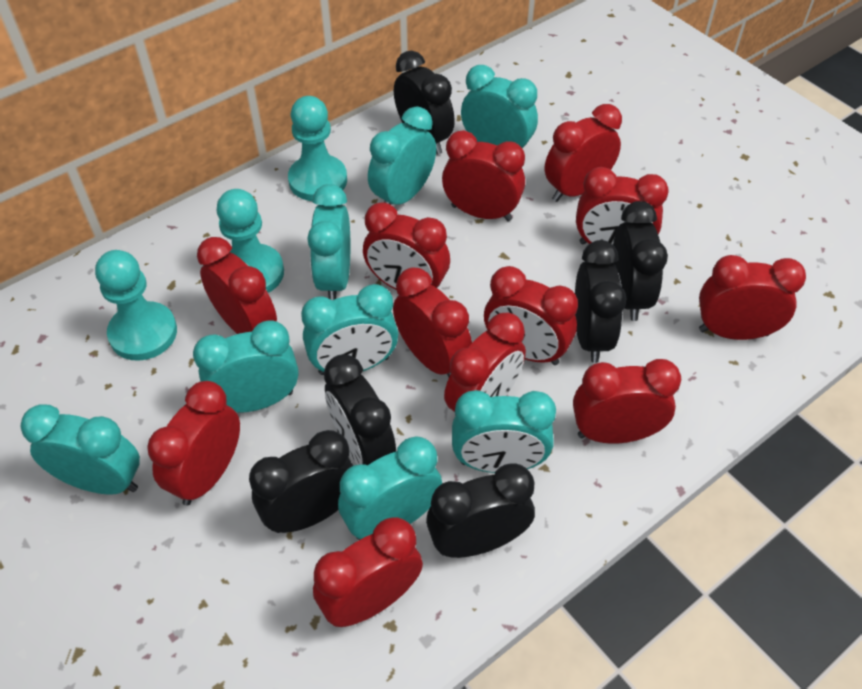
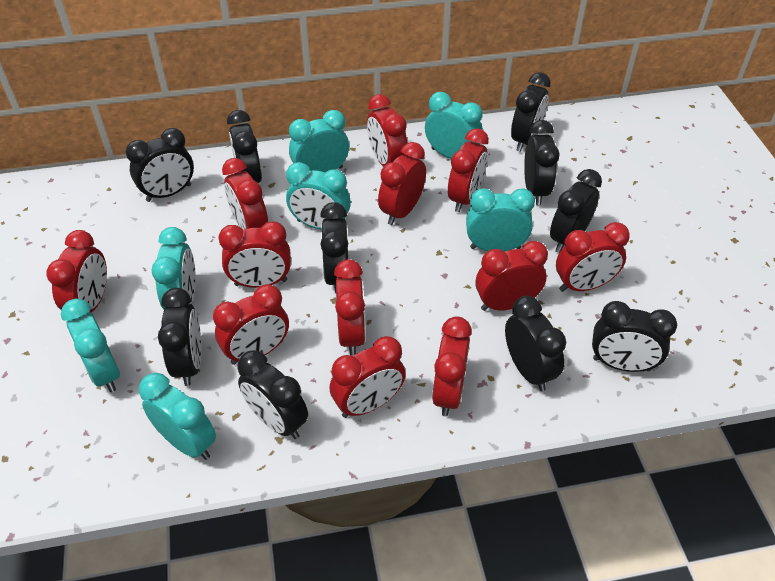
black clock: [249,430,353,533] [324,354,396,465] [394,51,455,155] [426,464,535,558] [575,240,627,363] [613,201,668,321] = 6 -> [126,128,194,202] [158,288,201,386] [227,110,262,183] [238,350,308,439] [320,202,348,294] [505,296,566,391] [511,72,551,152] [524,120,559,205] [550,169,602,253] [592,301,677,372] = 10
turquoise clock: [20,404,140,495] [193,320,299,413] [301,284,398,375] [307,184,350,300] [338,437,442,540] [368,106,436,205] [452,390,556,473] [461,65,538,148] = 8 -> [61,299,120,392] [139,373,216,460] [152,227,196,309] [286,162,351,229] [289,110,349,173] [425,92,483,159] [466,188,535,252] = 7
turquoise pawn: [95,250,177,361] [216,189,284,293] [288,96,347,201] = 3 -> none = 0

